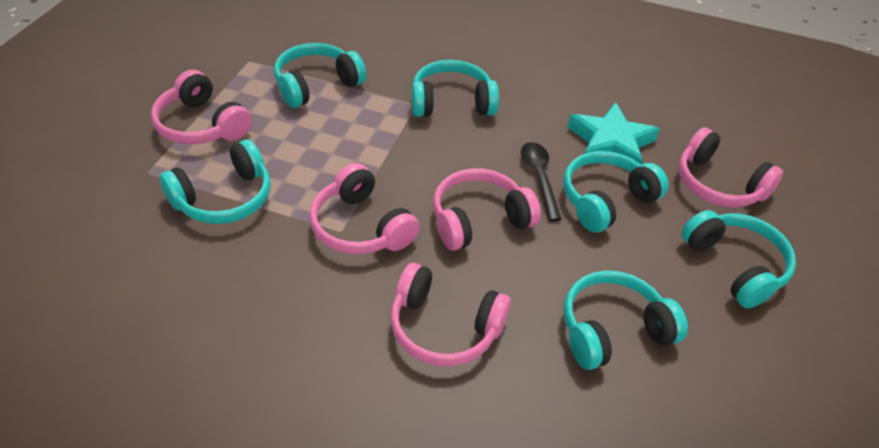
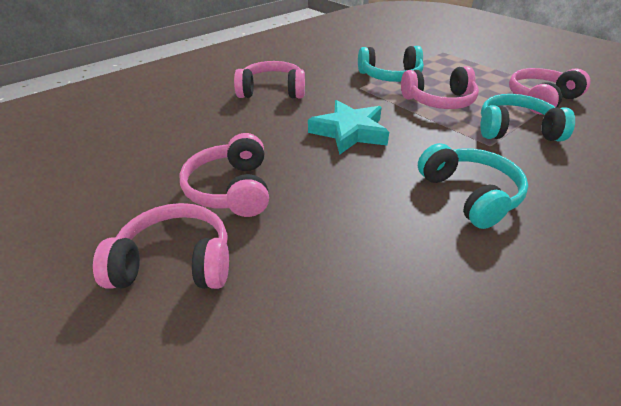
black spoon: [521,142,562,221] = 1 -> none = 0
turquoise headphones: [159,140,271,224] [274,43,366,108] [411,60,499,117] [563,151,668,233] [563,270,688,370] [681,210,796,309] = 6 -> [358,46,424,82] [418,143,528,229] [480,94,575,141] = 3

